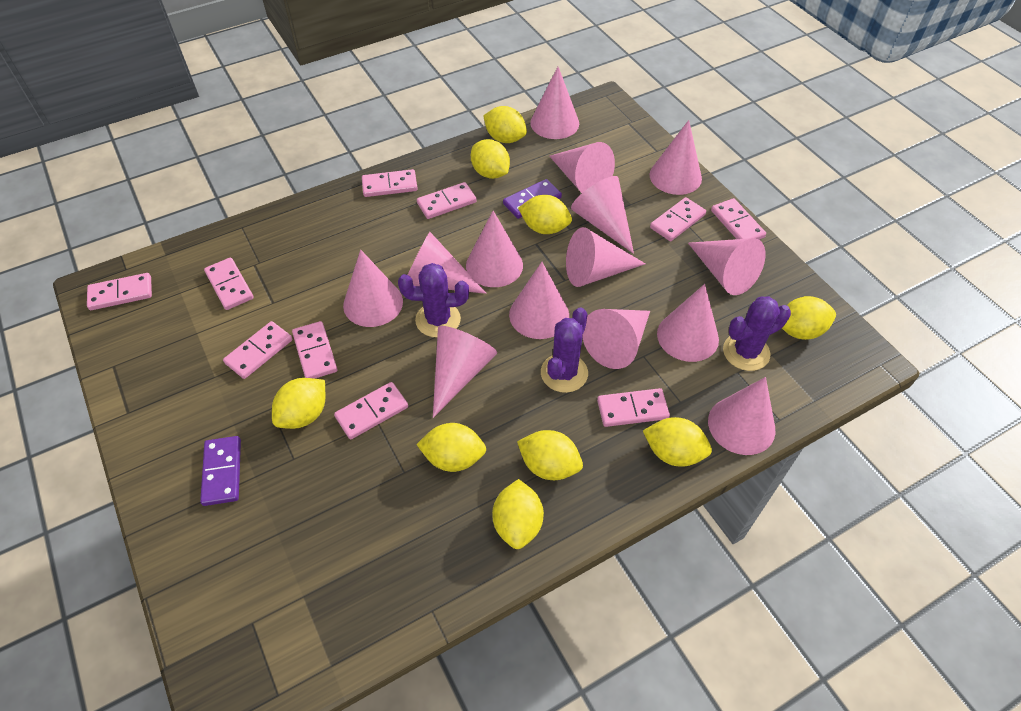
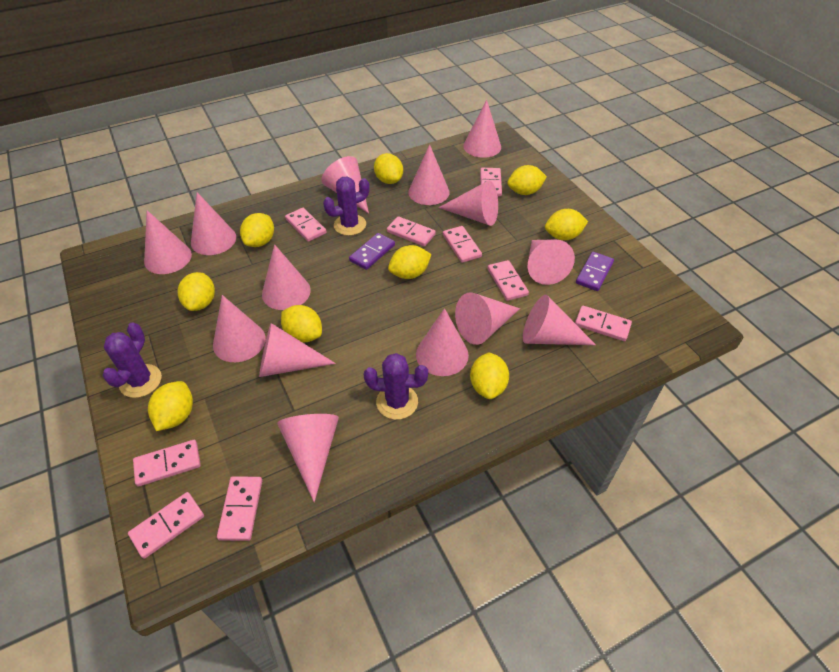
pink domino: [87,273,152,310] [204,258,254,310] [223,321,293,379] [292,321,337,379] [334,382,408,439] [362,169,418,197] [417,182,477,219] [597,388,670,427] [650,197,706,241] [711,198,766,240] = 10 -> [128,492,204,559] [133,440,201,487] [217,476,262,541] [285,208,326,242] [387,216,436,247] [443,226,482,263] [480,168,502,196] [488,260,529,301] [575,306,632,341] = 9

